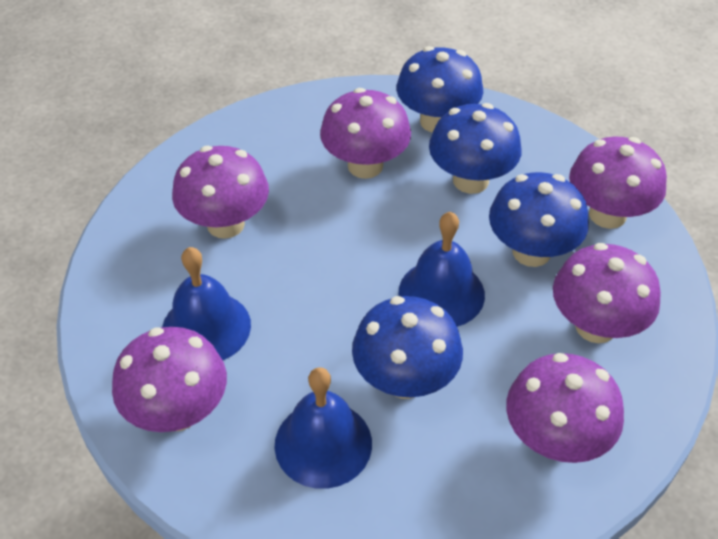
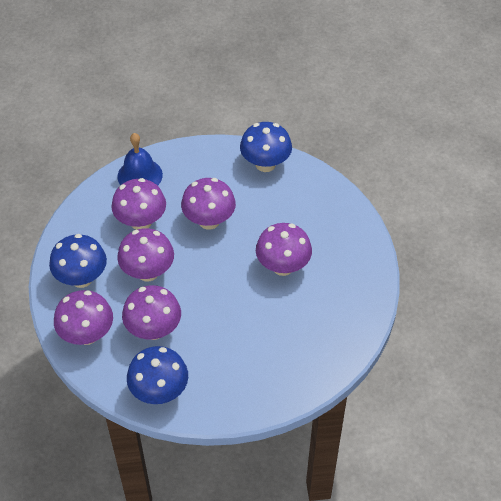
blue bell: [162,247,251,360] [275,367,372,489] [399,212,485,327] = 3 -> [117,133,163,186] = 1
blue mushroom: [352,296,463,399] [396,46,483,133] [429,103,521,194] [489,172,589,267] = 4 -> [49,234,107,288] [127,346,188,404] [240,122,292,172] = 3

